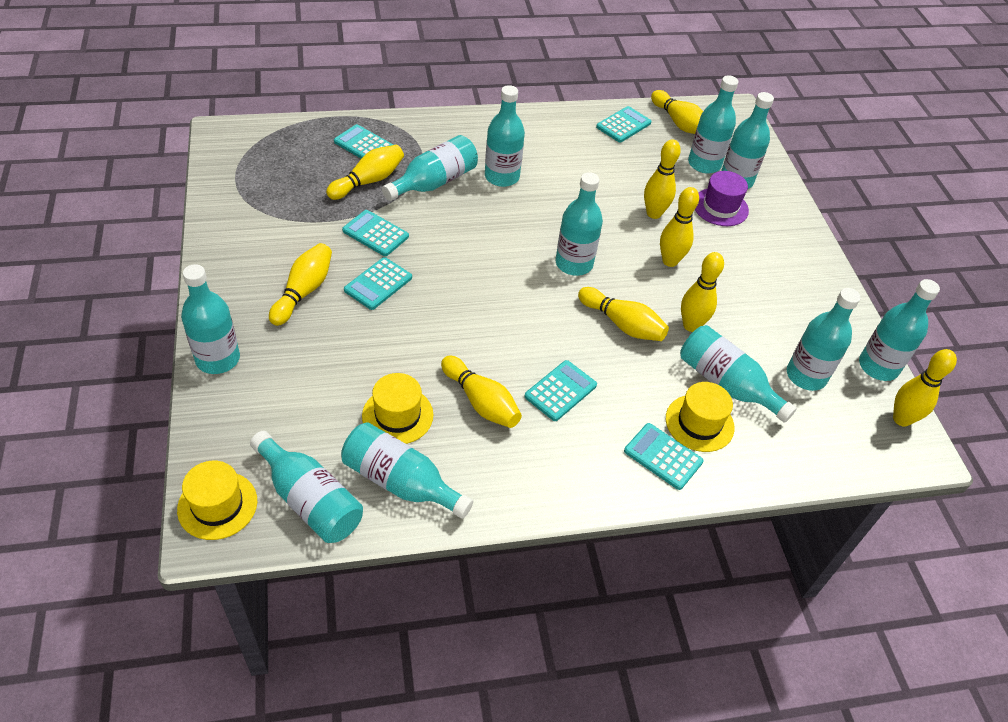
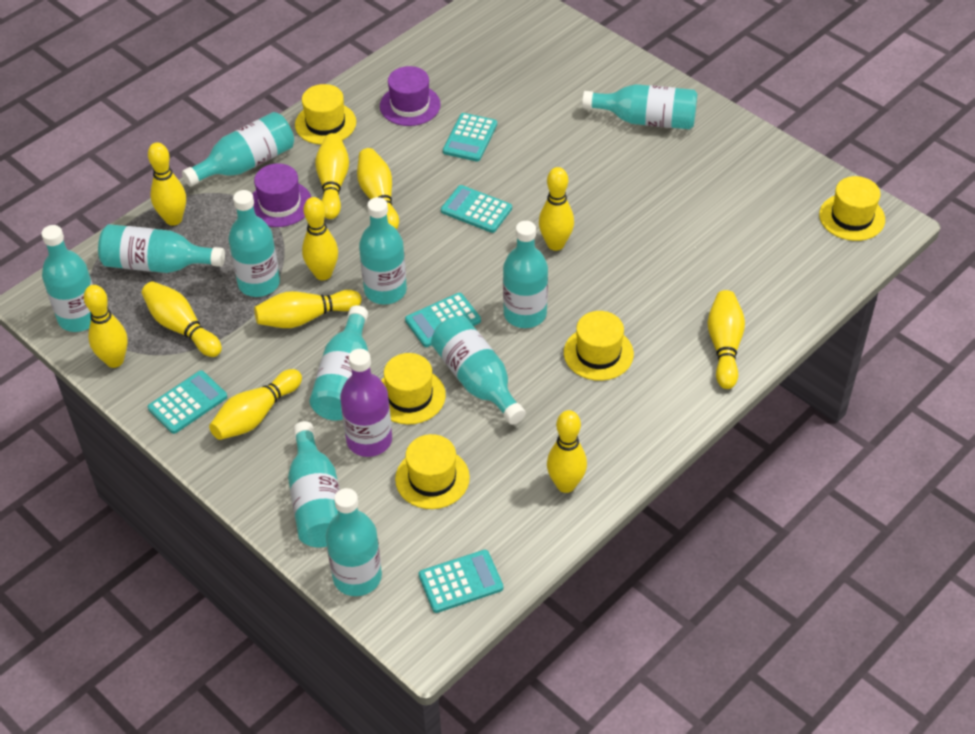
purple bottle: none = 0 -> [340,349,392,457] = 1
purple hat: [695,171,749,226] = 1 -> [253,163,311,227] [380,66,441,126] = 2
turquoise calculator: [334,124,393,159] [342,210,409,256] [344,257,412,310] [524,360,597,421] [596,106,651,142] [624,423,704,490] = 6 -> [148,370,227,434] [405,293,481,347] [419,550,503,613] [441,185,512,233] [443,113,497,162] = 5
yellow bowling pin: [269,243,332,326] [326,145,404,200] [441,356,522,428] [578,287,669,341] [644,139,681,219] [651,90,703,134] [660,187,699,267] [681,252,724,332] [893,349,957,427] = 9 -> [84,285,128,368] [141,281,222,357] [148,143,186,226] [209,369,302,440] [254,290,361,328] [302,197,338,280] [315,133,349,219] [357,148,399,230] [539,167,574,251] [547,410,587,493] [707,290,745,389] = 11
yellow hat: [177,461,257,540] [362,373,433,444] [666,382,734,452] = 3 -> [295,84,356,145] [381,353,446,424] [395,434,470,509] [564,311,634,381] [819,176,885,241] = 5

